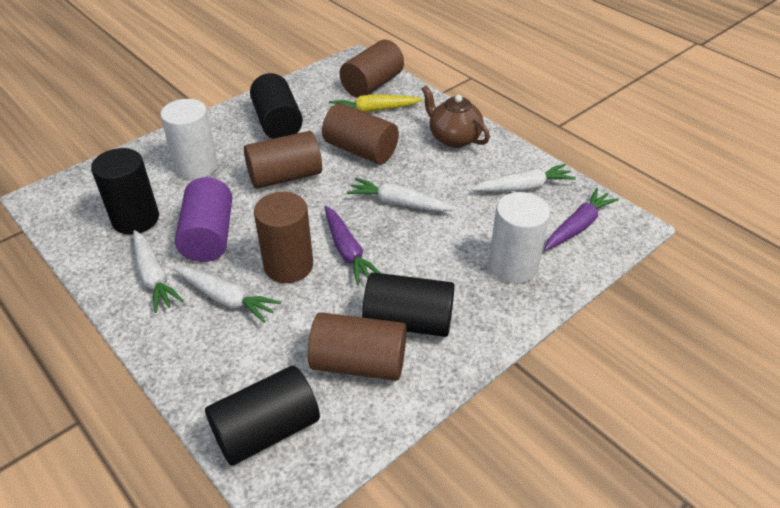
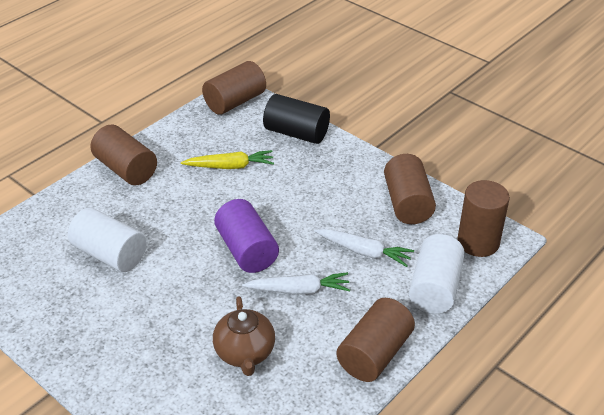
black cylinder: [91,148,159,235] [205,366,320,466] [250,73,303,139] [362,272,455,337] = 4 -> [263,94,330,144] = 1
purple carrot: [325,206,380,285] [544,188,619,251] = 2 -> none = 0
white carrot: [133,230,184,313] [173,267,281,323] [347,178,455,212] [471,164,576,192] = 4 -> [242,272,350,295] [314,229,414,267] = 2

